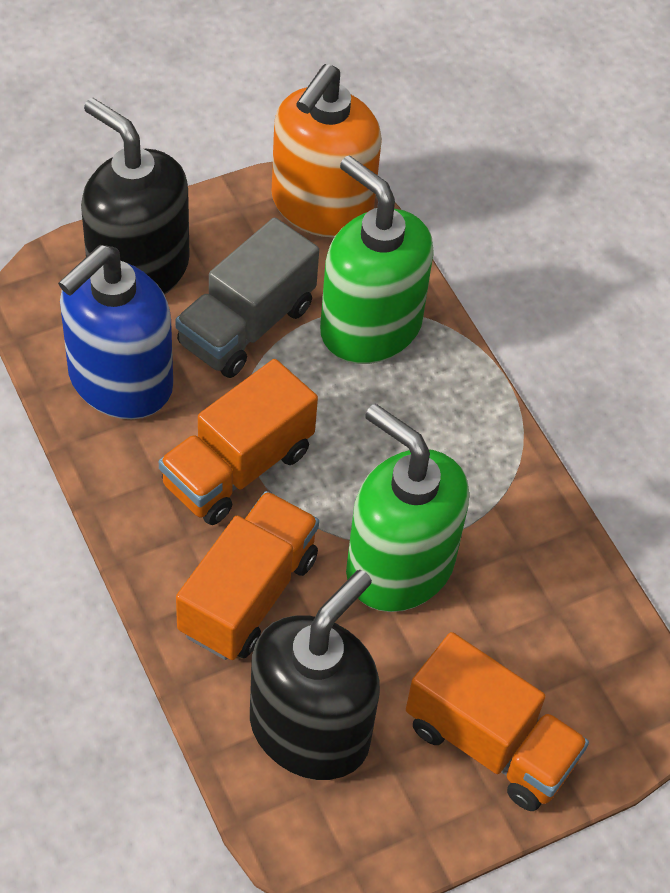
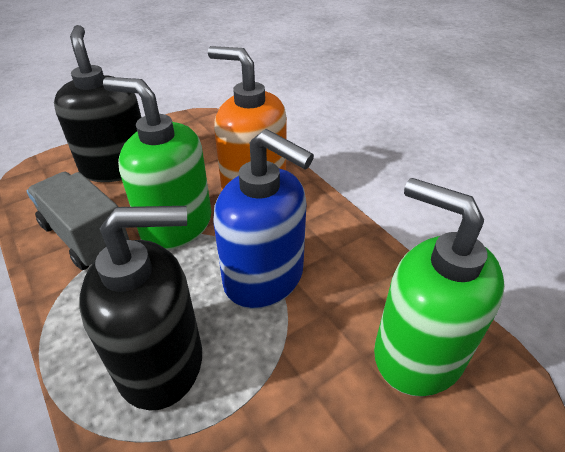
orange truck: [159,359,318,525] [176,491,319,660] [406,632,589,811] = 3 -> none = 0

